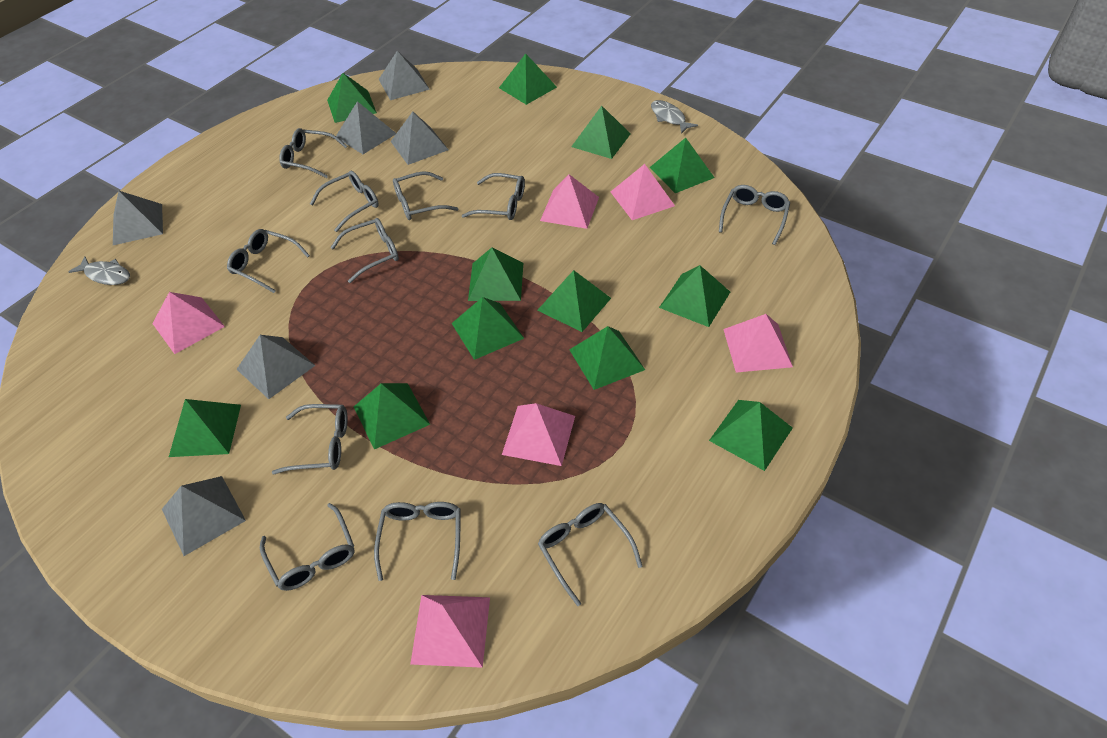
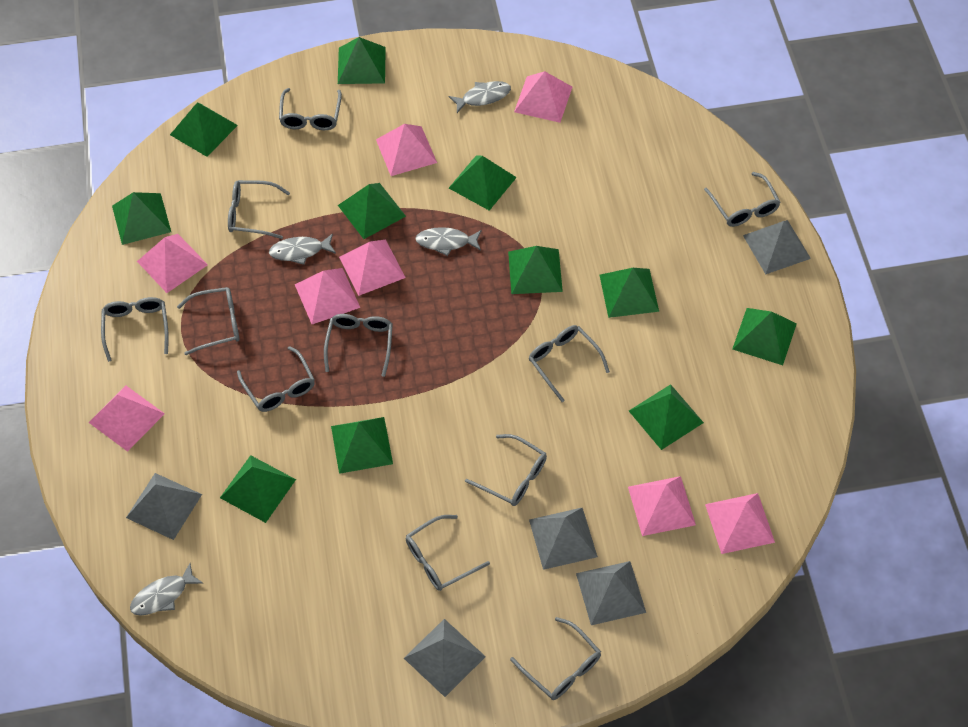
green pyramid: [169,399,241,457] [327,73,377,123] [354,383,430,449] [452,297,524,360] [468,248,523,301] [499,53,557,105] [537,270,611,332] [569,326,645,390] [571,106,631,159] [650,138,715,193] [659,265,730,327] [709,400,793,471] = 12 -> [112,192,171,245] [170,102,238,157] [220,455,296,523] [331,417,393,474] [338,37,386,84] [338,183,406,239] [449,155,517,211] [508,246,563,294] [600,268,659,318] [629,384,704,450] [732,308,797,365] = 11
grey fish: [68,256,130,285] [651,100,698,134] = 2 -> [130,563,204,616] [269,233,336,265] [415,227,481,256] [449,81,511,113] = 4
grey pyramid: [113,191,163,245] [162,476,246,556] [237,335,316,399] [336,101,396,154] [379,51,430,100] [390,112,449,165] = 6 -> [126,473,202,540] [404,619,486,697] [529,507,598,570] [576,561,646,625] [743,220,811,274] = 5
pink pyramid: [152,292,225,354] [410,595,490,668] [502,403,575,466] [540,174,599,229] [611,164,675,220] [723,314,793,373] = 6 -> [89,386,165,452] [137,234,208,293] [295,268,360,324] [339,240,406,296] [376,124,437,176] [514,71,572,123] [628,476,696,536] [705,493,775,554] = 8

